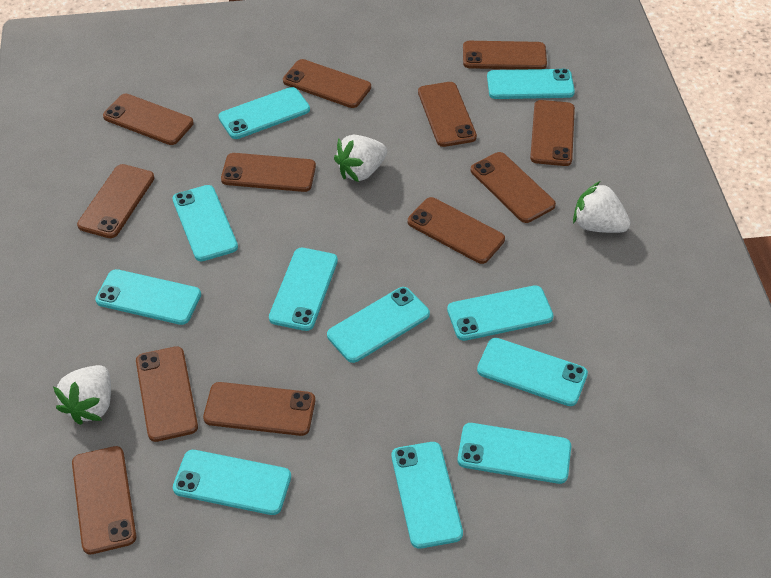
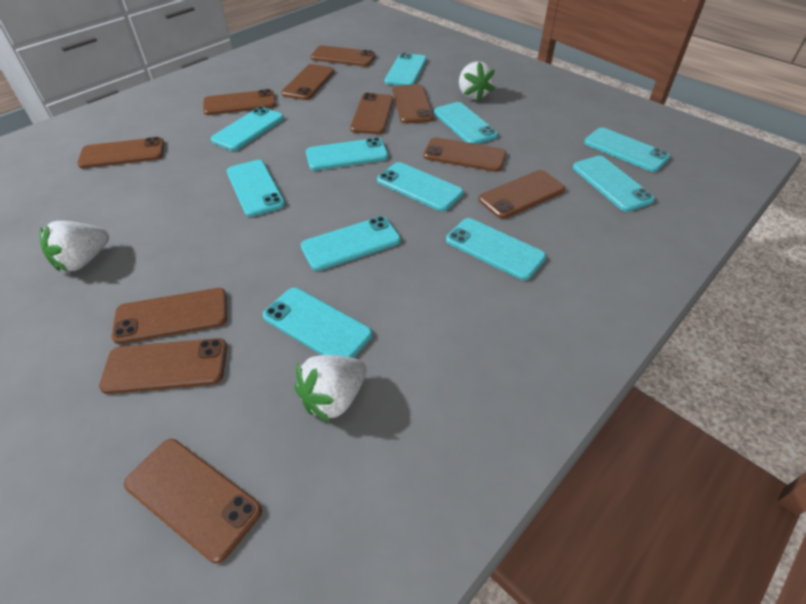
brown phone: [72,446,136,555] [77,164,154,238] [103,94,194,145] [136,346,198,442] [203,382,315,436] [221,153,316,192] [283,59,371,108] [408,197,505,264] [418,82,477,147] [463,41,547,69] [471,152,556,223] [530,100,575,166] = 12 -> [77,137,165,169] [99,338,227,394] [112,288,227,344] [124,439,262,563] [203,89,276,115] [281,64,334,100] [311,45,376,67] [350,93,393,134] [393,84,434,124] [423,137,506,172] [479,170,565,219] = 11

